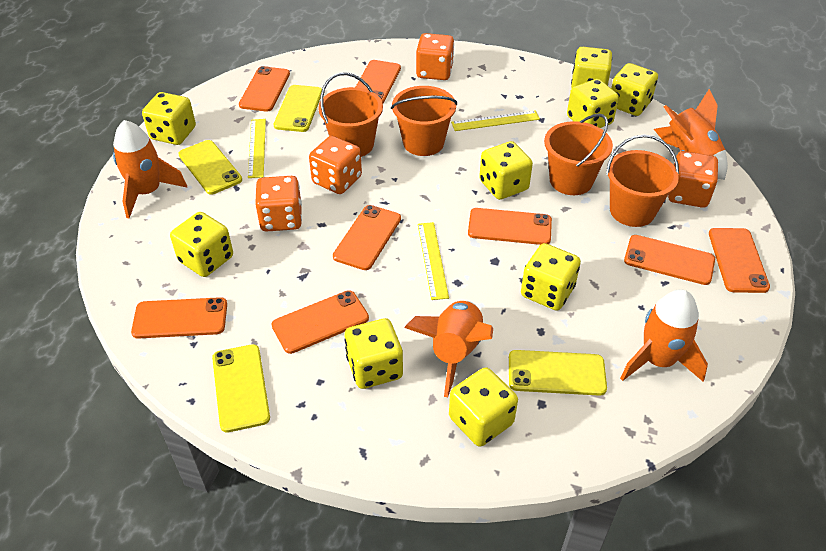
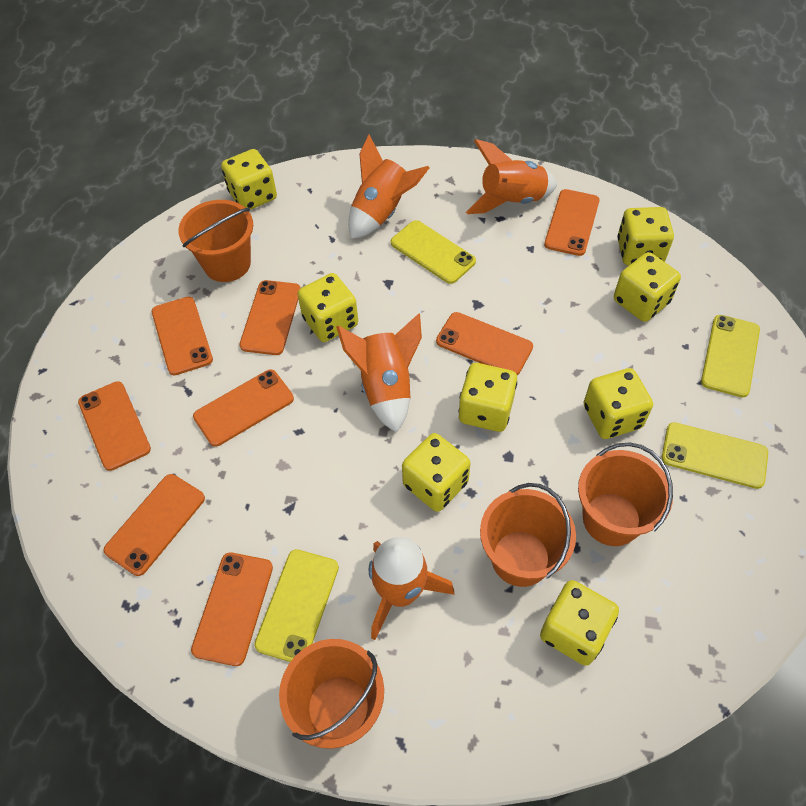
orange dice: [255,176,302,232] [309,136,362,194] [416,33,454,80] [668,151,718,208] = 4 -> none = 0
yellow dice: [142,92,196,145] [170,212,233,277] [344,318,403,389] [449,367,518,447] [479,141,533,200] [521,243,581,311] [567,79,619,128] [571,47,612,88] [611,63,658,116] = 9 -> [221,149,277,210] [297,273,358,342] [402,433,471,512] [458,363,517,432] [540,580,619,666] [584,368,653,439] [614,252,681,322] [617,207,674,266] = 8
yellow ruler: [248,119,266,178] [418,222,449,300] [451,111,540,131] = 3 -> none = 0

